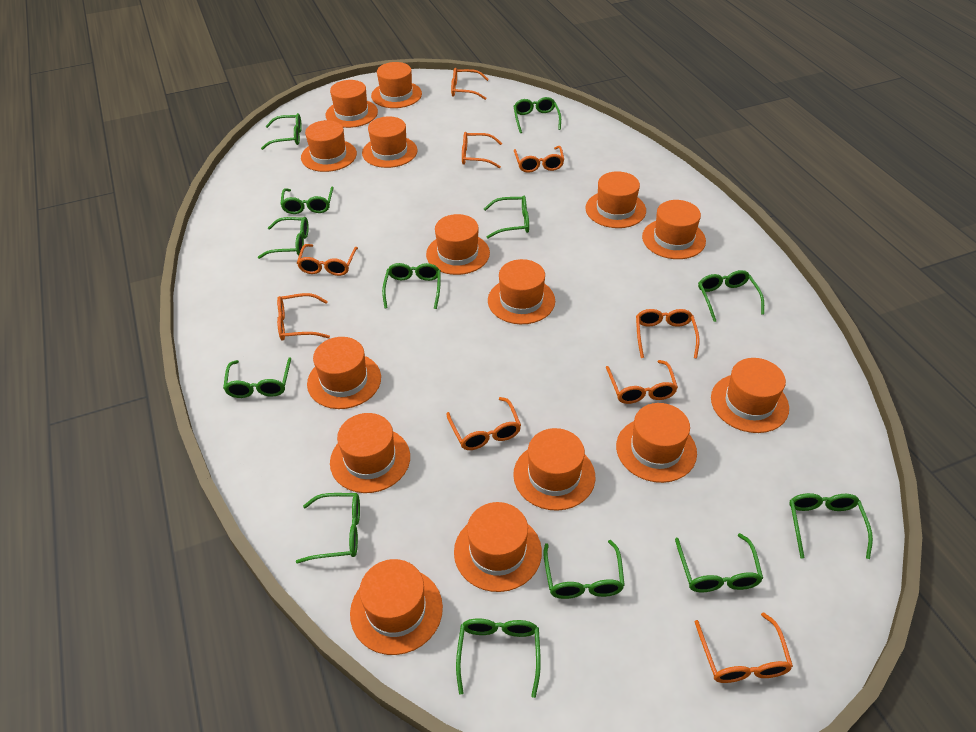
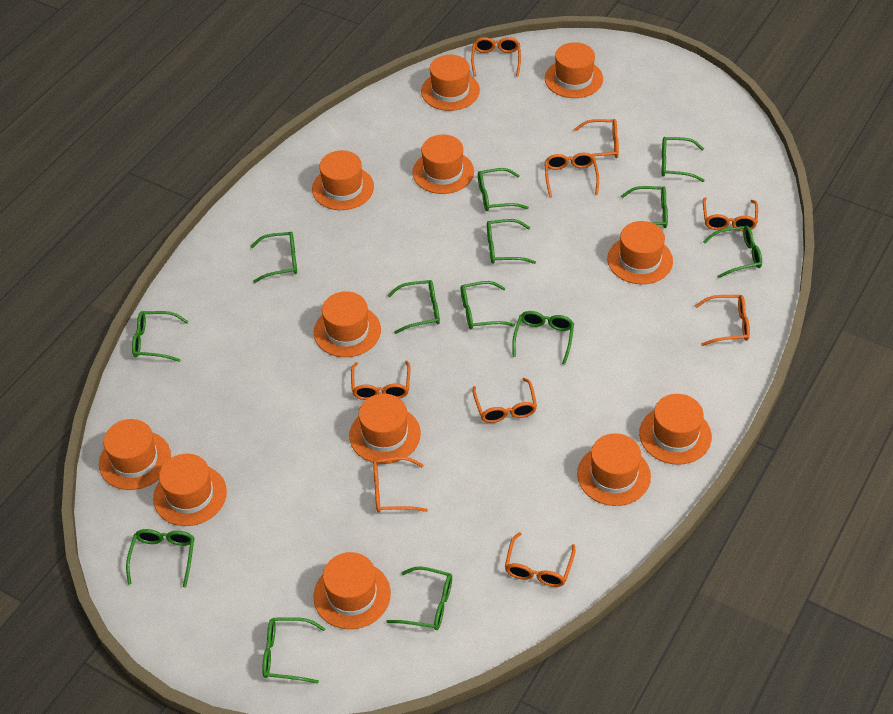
orange hat: [301,120,357,172] [307,337,381,409] [326,80,378,128] [330,413,410,493] [350,559,443,655] [362,116,417,168] [371,62,422,108] [426,214,490,275] [454,502,542,592] [488,259,555,324] [513,428,595,511] [585,171,646,228] [616,403,697,483] [642,200,706,259] [711,358,789,433] = 15 -> [99,419,171,490] [153,454,227,526] [312,150,374,210] [313,552,391,629] [314,291,381,357] [349,394,421,464] [412,135,474,194] [421,55,480,111] [545,42,603,98] [577,433,651,506] [607,221,673,284] [639,394,712,465] = 12

